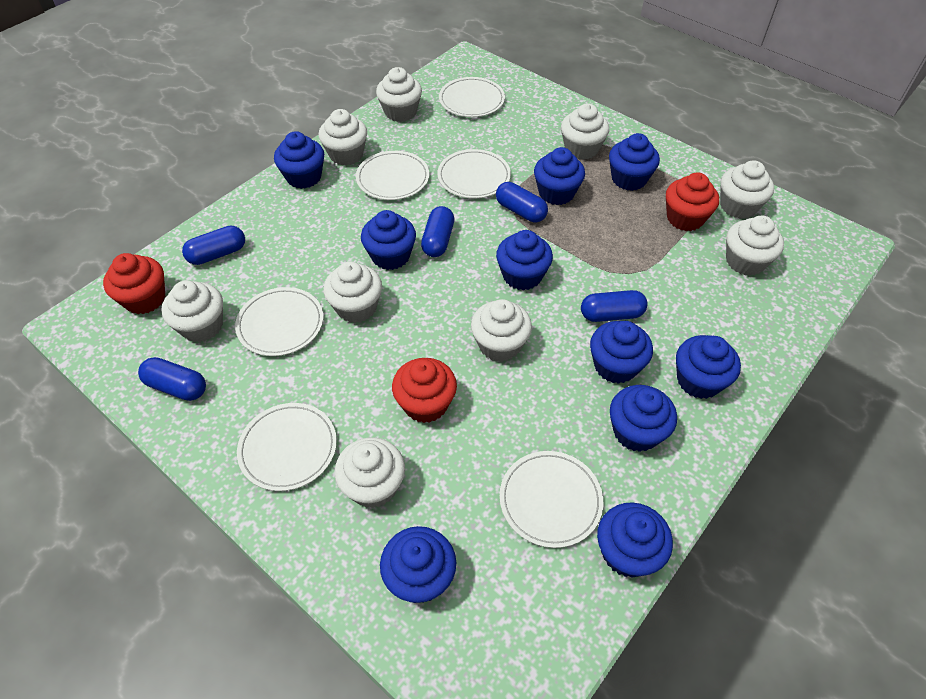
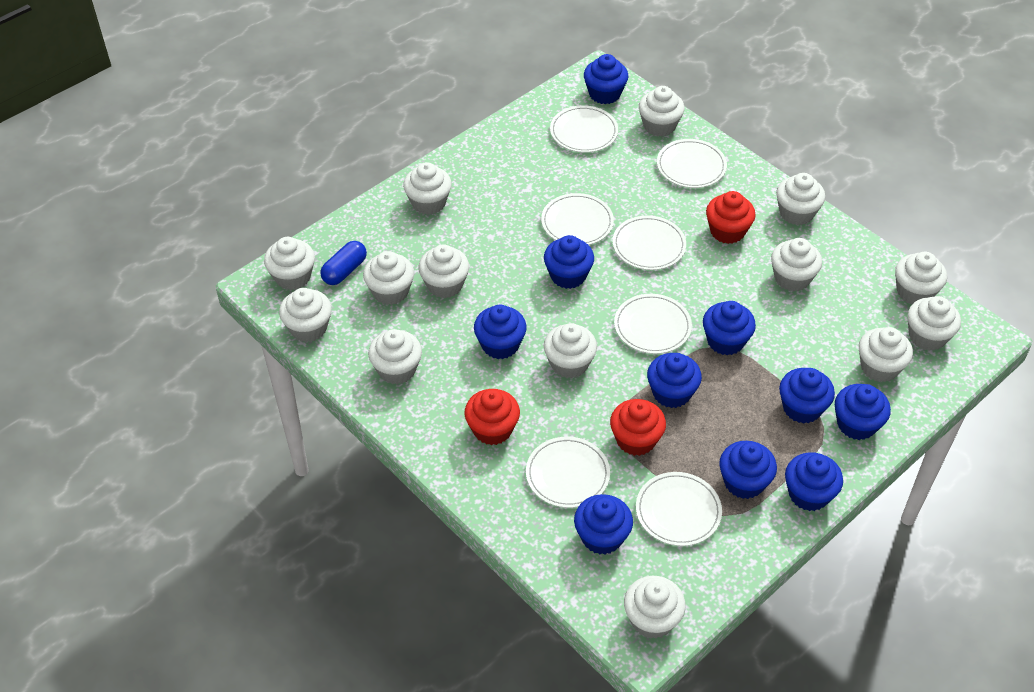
blue capsule: [138,357,206,401] [182,225,245,265] [421,206,454,257] [496,182,548,222] [581,290,648,322] = 5 -> [320,241,367,285] = 1
white cupcake: [161,280,223,342] [319,109,367,165] [323,262,382,323] [334,437,405,508] [376,67,422,122] [471,299,532,362] [561,103,609,160] [720,160,774,219] [726,216,784,276] = 9 -> [264,237,315,290] [279,288,332,342] [363,251,414,305] [368,329,422,384] [403,162,452,215] [418,244,469,298] [544,323,597,378] [624,576,686,639] [639,86,685,137] [771,238,822,291] [776,173,825,225] [859,327,913,382] [895,252,947,305] [907,296,961,351] = 14
white plate: [235,287,323,356] [237,403,337,491] [356,151,429,200] [437,149,511,198] [439,77,505,117] [500,451,603,548] = 6 -> [526,437,610,508] [541,193,614,245] [550,105,618,153] [613,215,686,270] [614,294,692,354] [636,472,722,546] [657,139,727,188] = 7

